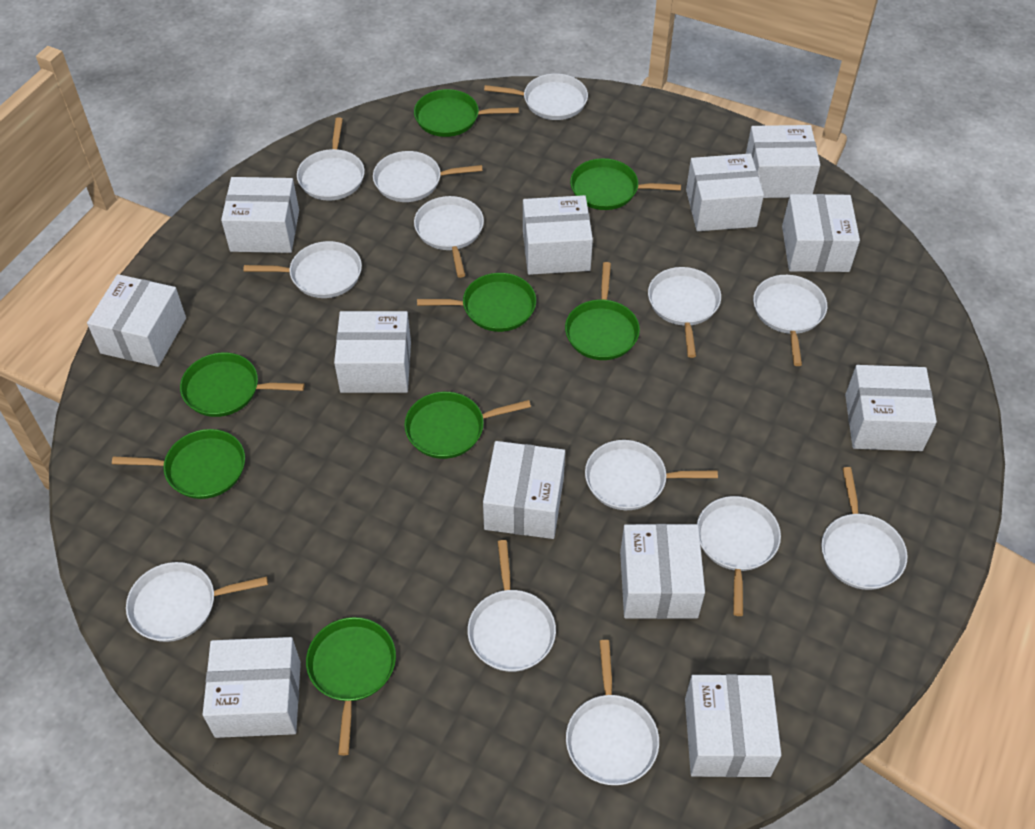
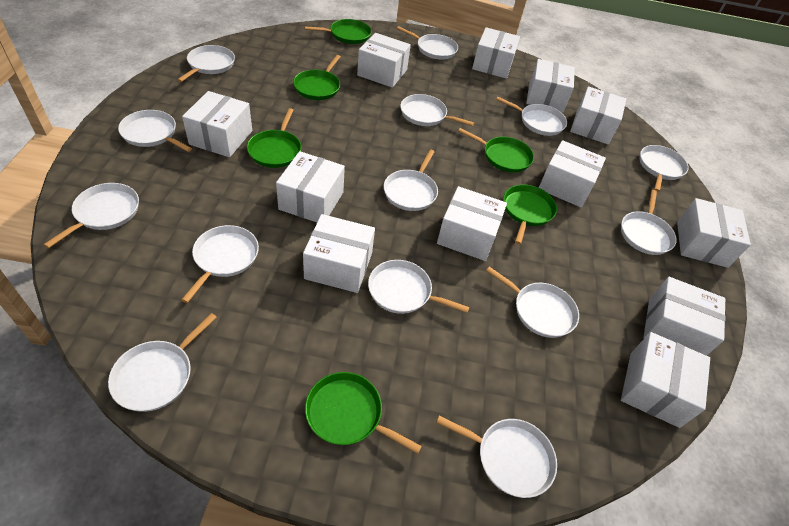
green pan: [112,429,245,499] [180,352,305,417] [306,617,396,755] [404,392,531,459] [414,89,519,137] [417,273,536,332] [565,262,640,360] [570,158,681,210] = 8 -> [247,108,301,168] [293,55,341,100] [305,19,372,44] [305,372,422,454] [458,128,534,173] [503,184,557,245] = 6
white pan: [126,562,268,642] [244,241,362,298] [297,117,365,201] [373,151,483,202] [414,196,484,278] [468,540,556,672] [484,74,588,120] [566,640,659,785] [585,440,718,510] [648,267,721,358] [697,496,781,616] [753,275,827,366] [821,467,908,590] = 13 -> [44,183,139,248] [108,313,217,412] [118,110,192,152] [177,45,235,82] [182,225,259,303] [368,260,470,314] [384,150,438,211] [397,26,458,60] [400,94,474,126] [436,416,557,498] [486,266,579,338] [496,97,567,136] [621,190,677,255] [640,145,689,192] = 14

